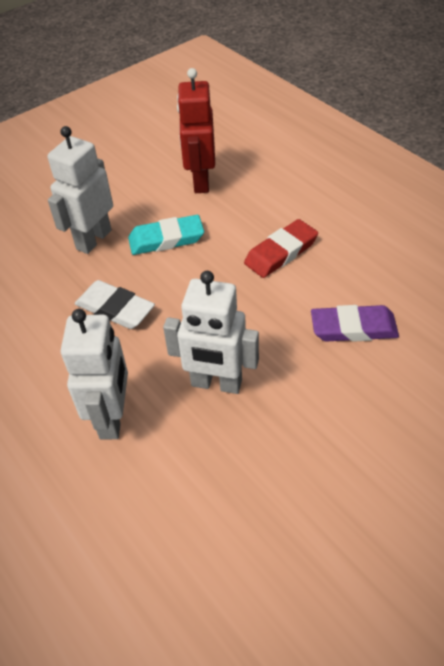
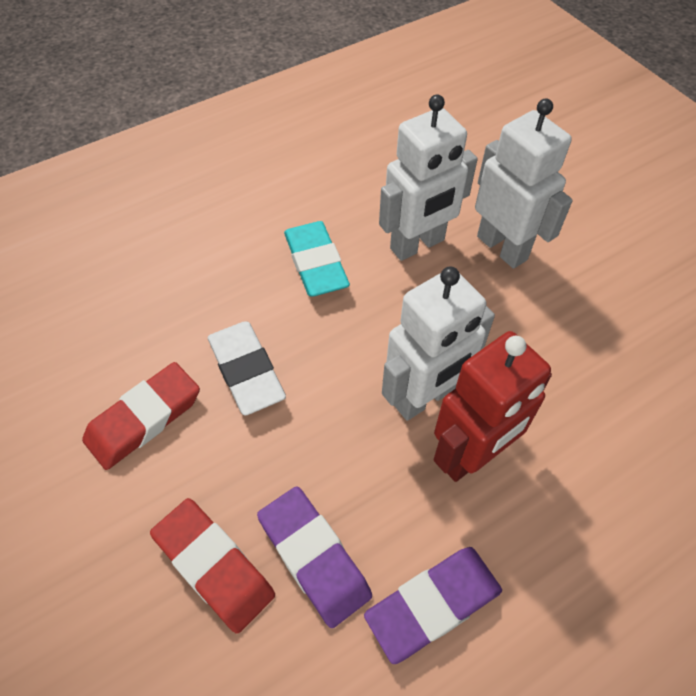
purple eraser: [311,305,399,342] = 1 -> [257,486,372,628] [364,547,502,664] = 2
red eraser: [244,219,318,278] = 1 -> [82,362,200,470] [150,498,275,634] = 2

